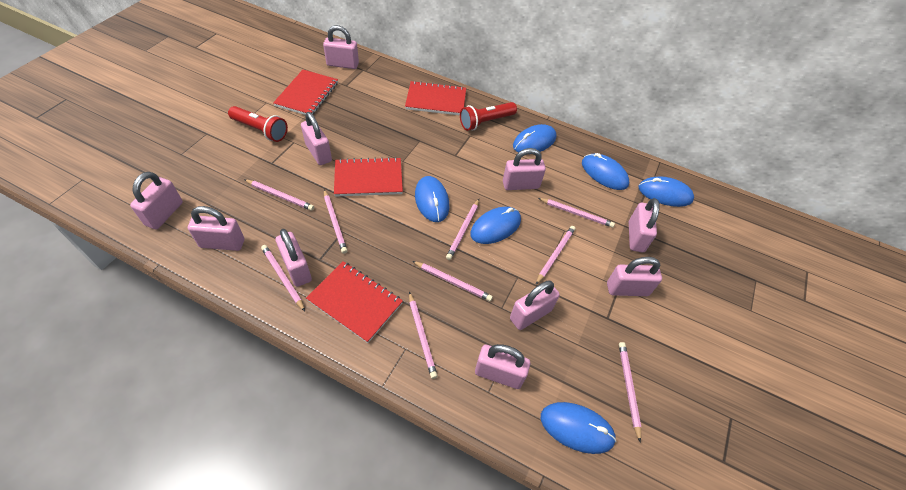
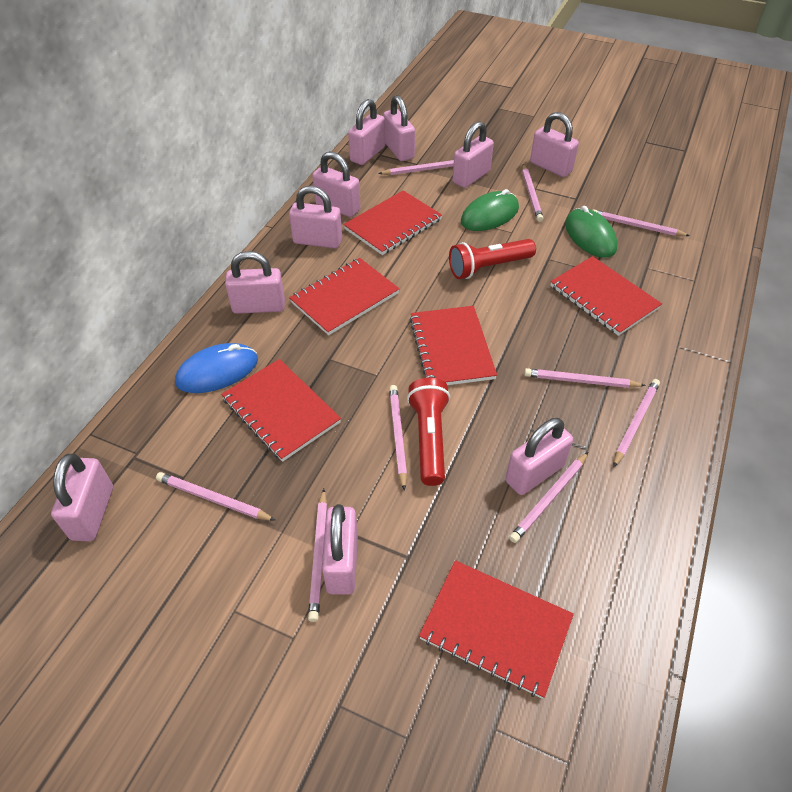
blue mouse: [415,176,449,222] [470,207,521,244] [513,124,556,153] [541,402,617,454] [582,153,629,190] [638,176,694,207] = 6 -> [175,343,258,393] = 1
green mouse: none = 0 -> [461,189,519,231] [565,206,618,258] = 2
red notebook: [273,70,338,115] [306,261,403,343] [334,157,403,197] [405,81,466,115] = 4 -> [221,359,341,462] [289,258,400,335] [343,190,442,255] [410,306,497,385] [419,560,574,699] [550,256,662,336] = 6

